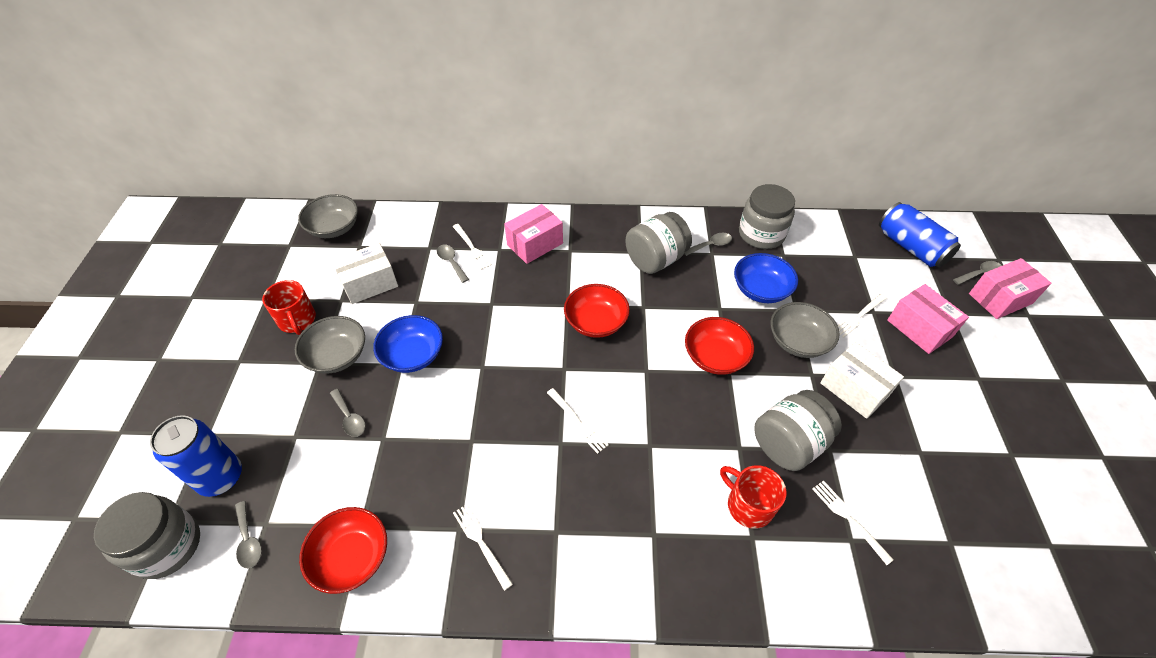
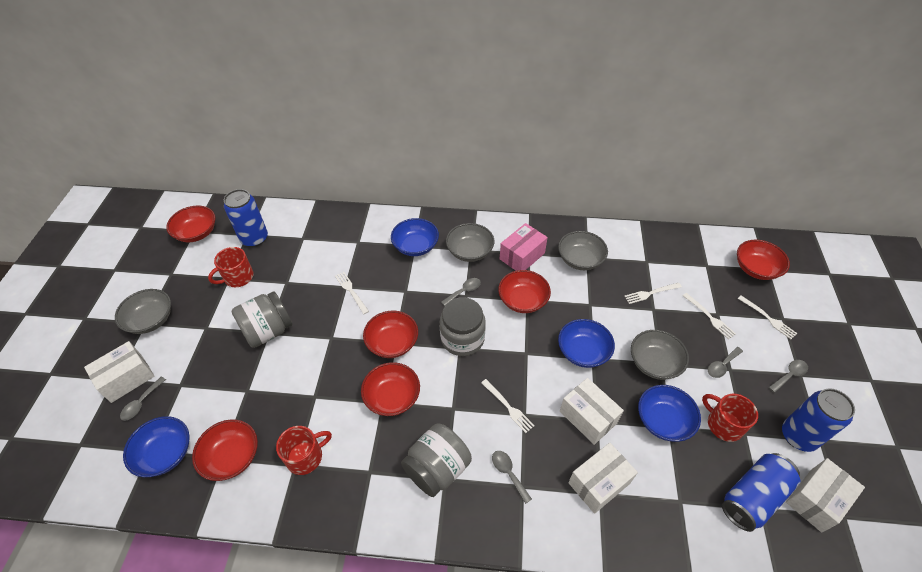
blue bowl: [373,315,443,373] [734,253,798,303] = 2 -> [123,416,190,477] [391,218,439,256] [558,319,615,368] [638,385,701,442] = 4
blue can: [150,415,242,497] [879,202,961,268] = 2 -> [224,189,268,247] [722,453,800,532] [782,388,855,452] = 3
grey bowl: [295,316,365,374] [298,194,358,238] [770,302,840,358] = 3 -> [115,289,171,334] [446,223,494,262] [558,231,608,270] [631,330,689,380] = 4
grey jar: [94,492,200,579] [625,212,692,274] [739,184,795,249] [754,390,842,471] = 4 -> [232,292,292,348] [401,423,472,497] [440,297,486,356] = 3
pink box: [504,204,563,264] [887,284,969,354] [969,258,1051,319] = 3 -> [500,223,548,271] = 1
red bowl: [299,507,387,594] [564,284,630,338] [685,317,754,375] = 3 -> [166,206,215,242] [192,419,258,481] [361,362,420,416] [363,311,418,358] [498,270,551,313] [737,240,790,280] = 6
red mug: [262,280,316,335] [720,465,786,529] = 2 -> [208,247,254,287] [276,426,332,475] [702,394,758,442] = 3
white box: [332,243,398,304] [820,342,904,419] = 2 -> [84,341,155,403] [560,378,624,445] [568,443,638,514] [786,458,865,532] = 4

